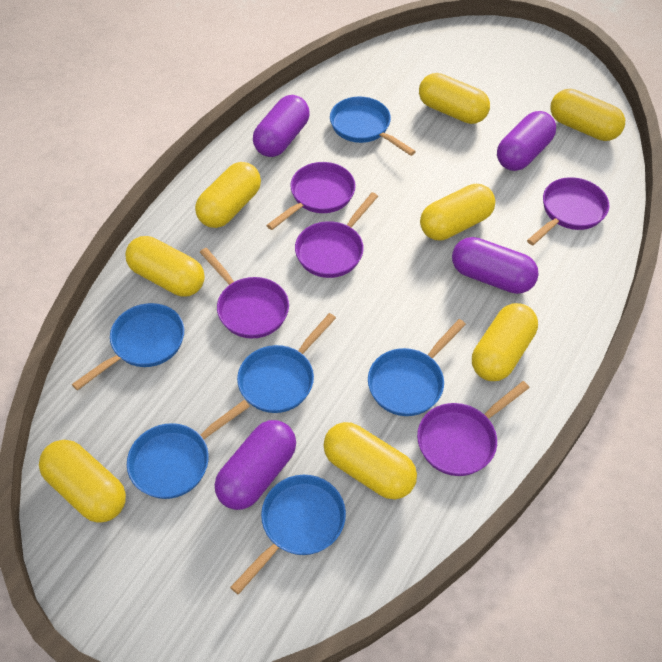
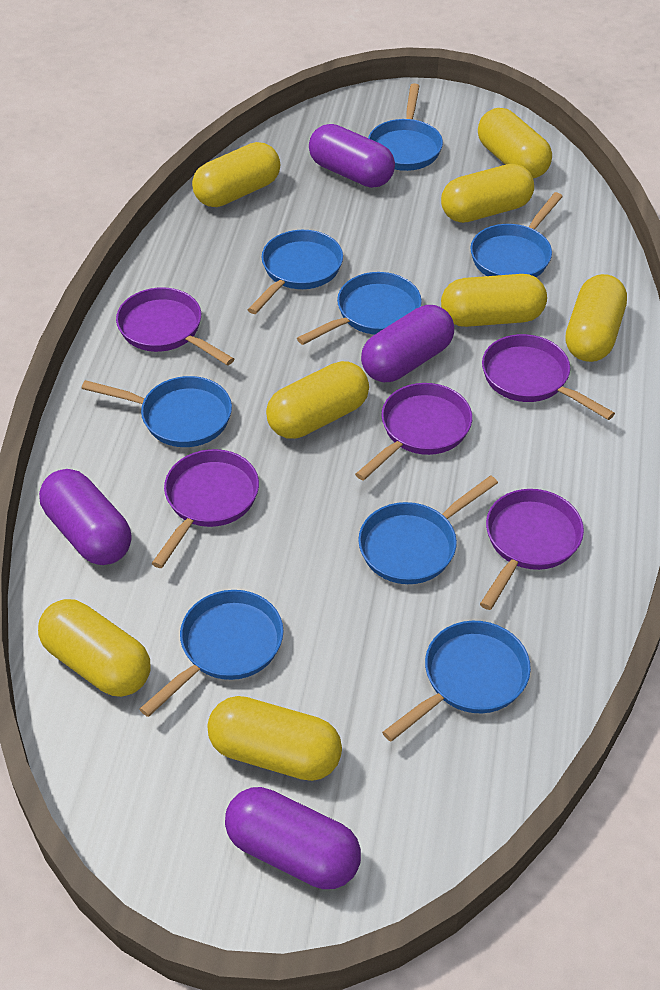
blue pan: [72,303,184,391] [127,400,250,499] [230,475,346,594] [237,313,336,413] [330,97,416,156] [368,319,466,416] = 6 -> [82,376,232,447] [139,590,284,717] [248,230,343,314] [297,272,422,345] [358,475,498,584] [368,83,443,171] [382,621,531,742] [470,192,563,277] = 8

